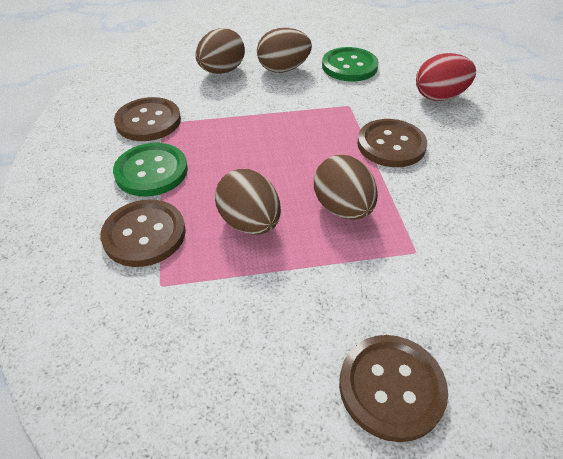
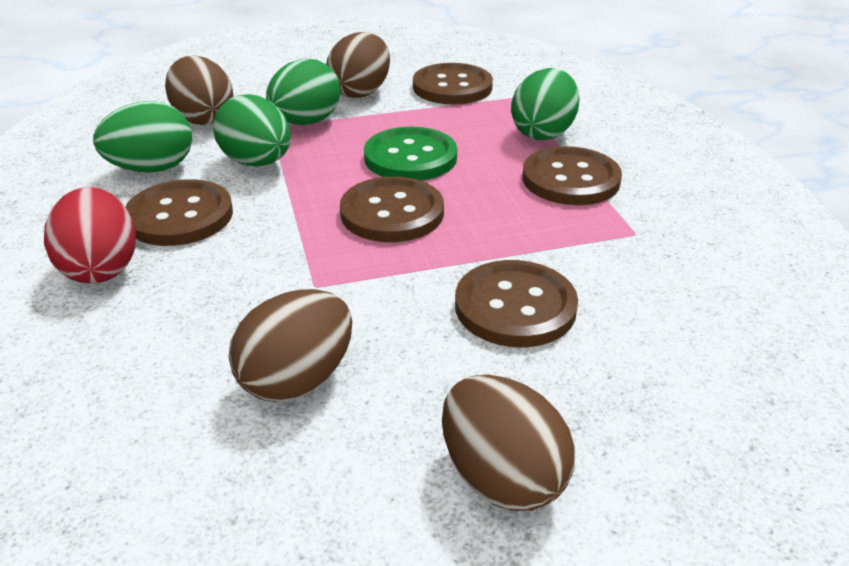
brown button: [100,200,186,267] [114,97,181,141] [339,335,448,442] [357,119,427,167] = 4 -> [125,179,233,246] [340,176,444,242] [413,63,493,105] [455,260,578,347] [522,146,622,205] = 5
green button: [113,143,188,197] [322,47,379,82] = 2 -> [364,127,457,181] = 1
green egg: none = 0 -> [93,101,192,173] [213,94,291,167] [266,59,341,125] [511,68,580,140] = 4

